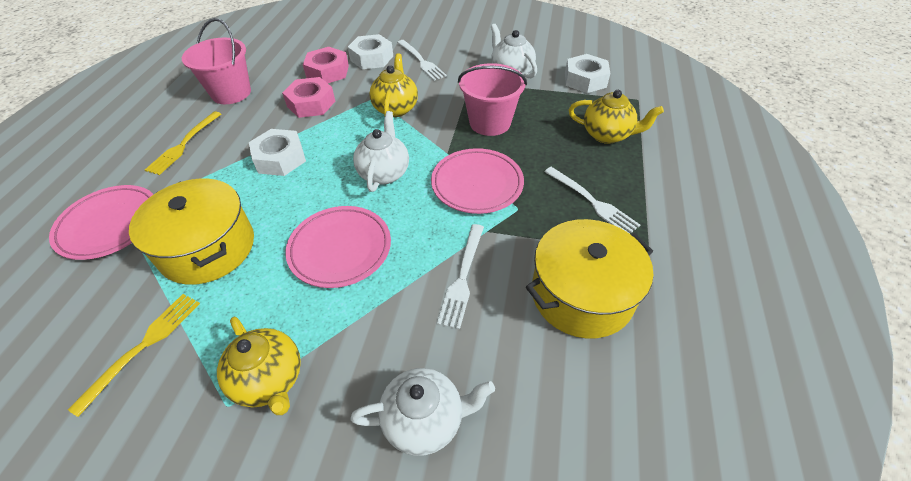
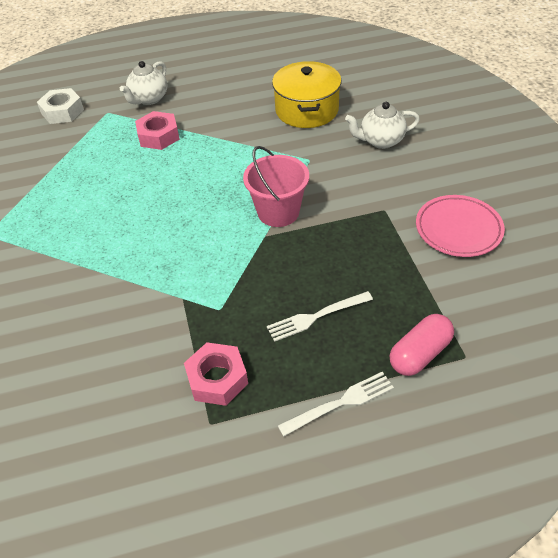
pink bucket: [182,18,251,104] [458,63,527,136] = 2 -> [243,146,309,227] = 1
pink capsule: none = 0 -> [390,314,454,376] = 1
pink plate: [49,185,154,260] [285,206,391,288] [431,148,524,214] = 3 -> [416,195,505,257] = 1
white fork: [397,40,447,81] [437,224,484,329] [544,167,640,234] = 3 -> [267,291,373,342] [278,372,394,437] = 2
white nut: [249,129,306,176] [348,34,393,69] [565,54,611,93] = 3 -> [37,88,84,124] = 1
white teapot: [351,368,495,456] [353,111,409,192] [491,24,537,78] = 3 -> [120,61,167,105] [345,102,420,149] = 2
yellow fork: [68,294,200,417] [145,111,221,175] = 2 -> none = 0
yellow pot: [129,179,254,285] [526,219,653,339] = 2 -> [272,61,341,128] = 1
yellow teapot: [217,317,301,415] [369,53,418,117] [569,90,664,144] = 3 -> none = 0

